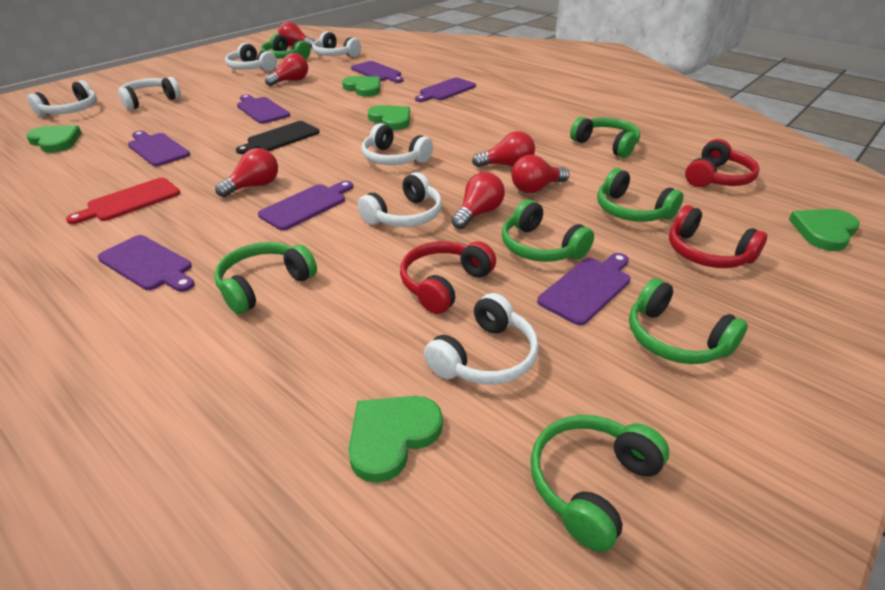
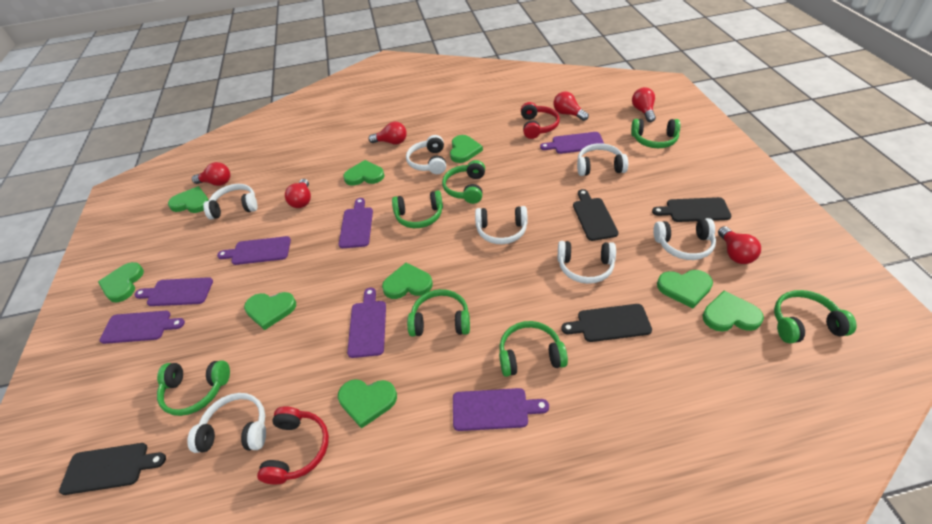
black cutting board: [236,121,320,154] = 1 -> [59,443,166,495] [561,304,652,342] [573,189,618,241] [652,197,731,222] = 4
green heart: [26,126,82,153] [342,76,380,97] [348,396,443,483] [368,105,410,130] [789,209,860,251] = 5 -> [98,262,144,303] [168,186,209,213] [244,292,296,330] [338,379,397,429] [343,160,384,186] [382,263,433,299] [450,135,483,163] [657,270,713,309] [703,290,764,331] = 9
red cutting board: [66,178,180,224] = 1 -> none = 0
red headphones: [400,241,496,314] [669,205,767,268] [685,139,760,187] = 3 -> [257,406,329,485] [521,102,560,139] = 2

